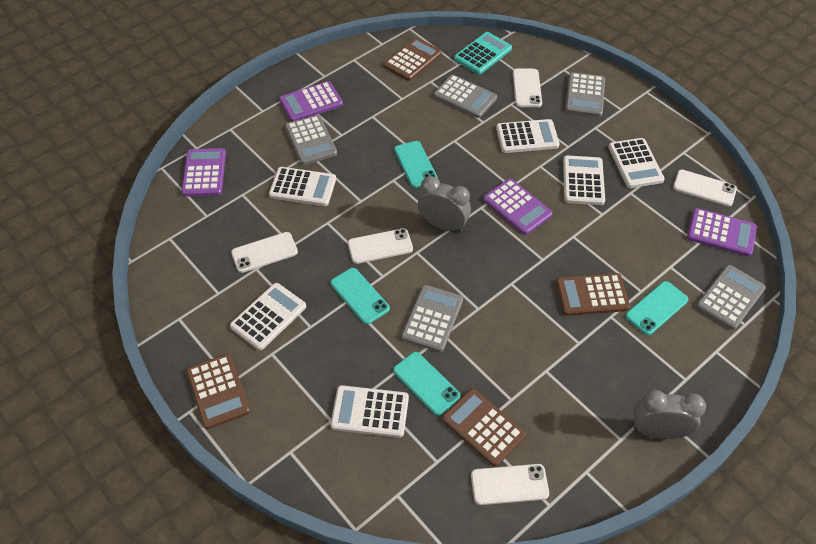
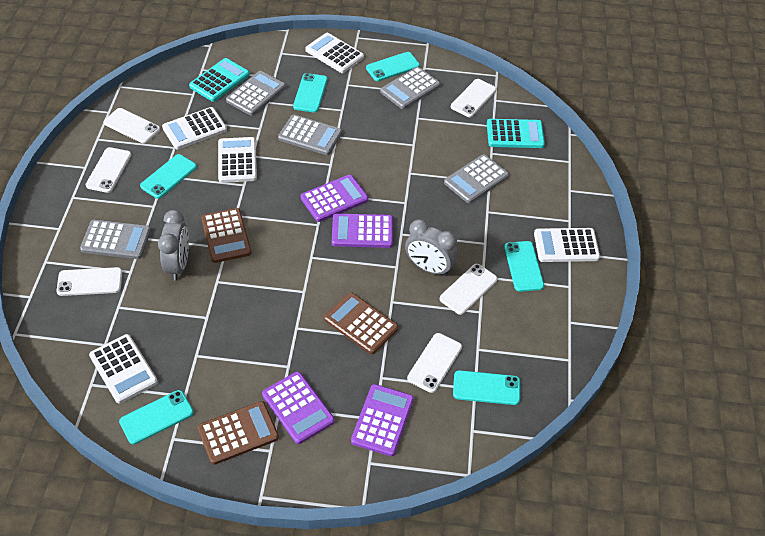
brown calculator: [186,354,250,429] [384,37,442,81] [442,388,526,467] [556,273,630,316] = 4 -> [198,401,279,465] [201,208,252,263] [324,292,398,354] = 3
turquoise calculator: [454,32,512,75] = 1 -> [189,58,250,102] [487,119,545,148] = 2
turquoise phone: [331,268,390,324] [393,352,460,416] [394,141,438,188] [625,281,688,335] = 4 -> [119,390,194,444] [140,154,197,199] [293,73,328,112] [366,52,420,81] [453,370,520,405] [504,241,544,292] = 6
white calculator: [230,283,306,350] [269,167,336,206] [331,385,409,438] [496,119,560,153] [563,155,605,205] [608,138,665,188] = 6 -> [89,334,158,403] [162,107,227,149] [218,137,257,183] [305,33,364,73] [534,228,600,262] = 5
white phone: [231,232,298,273] [348,228,413,264] [471,464,549,505] [513,69,542,107] [673,170,737,207] = 5 -> [56,267,122,296] [85,147,131,193] [104,108,160,144] [407,333,462,393] [440,264,498,315] [451,79,497,117] = 6

